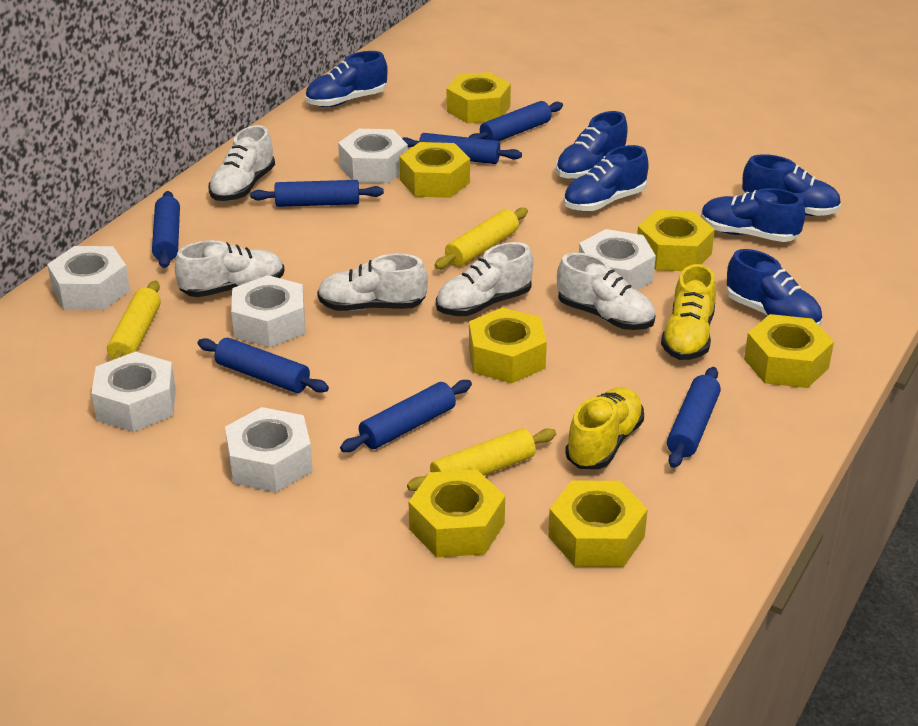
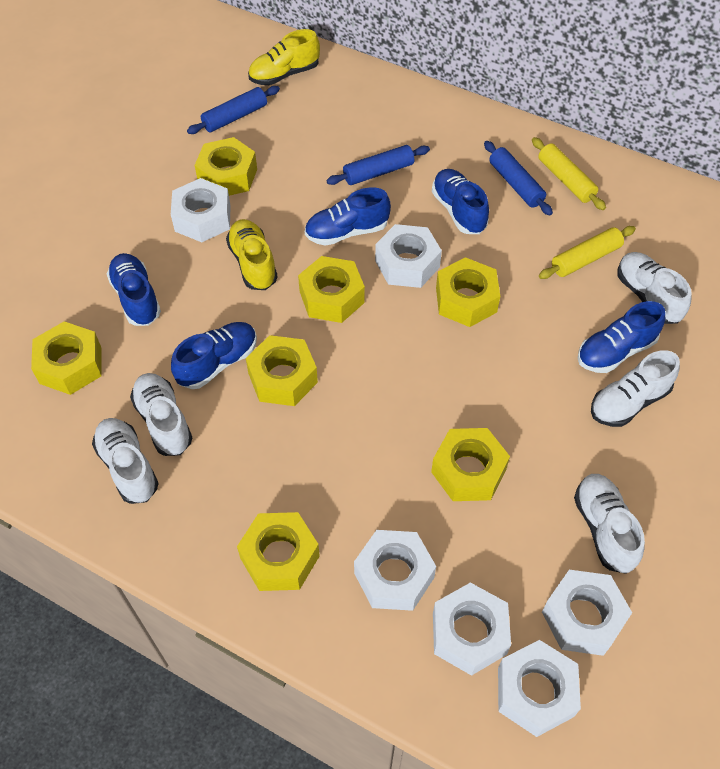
blue rolling pin: [152,191,180,268] [198,338,329,393] [250,180,384,207] [340,380,472,452] [402,133,522,164] [468,101,563,141] [667,367,721,468] = 7 -> [187,86,280,134] [326,145,430,185] [484,141,553,216] = 3
blue shoe: [305,51,388,107] [556,111,628,179] [563,145,649,211] [701,188,805,242] [727,249,822,326] [742,154,841,216] = 6 -> [107,253,161,326] [171,322,257,389] [305,187,391,246] [432,169,489,234] [578,301,665,373] = 5
yellow rolling pin: [107,280,161,362] [407,428,556,491] [434,208,528,269] = 3 -> [532,137,606,210] [539,226,636,279] = 2

